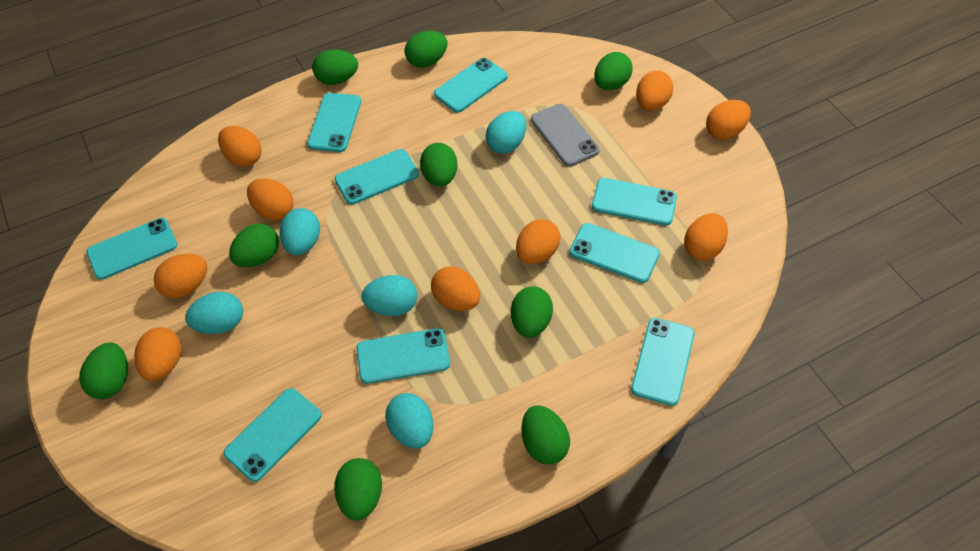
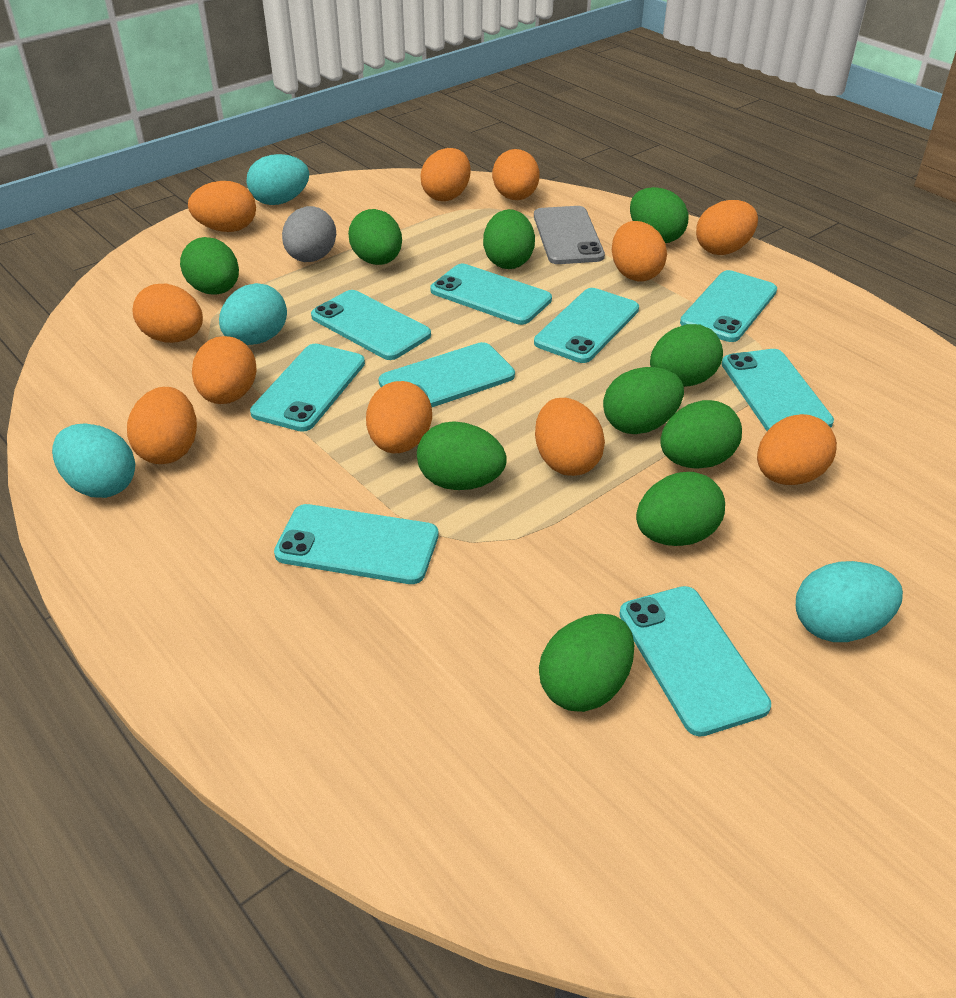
green egg: [79,343,128,399] [229,223,279,267] [312,49,358,85] [334,458,382,521] [405,31,447,68] [420,143,457,187] [511,286,553,338] [521,405,570,464] [594,52,633,90] = 9 -> [180,237,239,295] [348,209,402,265] [417,421,507,490] [483,209,535,269] [539,614,634,712] [603,367,684,434] [630,187,689,243] [636,472,725,546] [650,324,723,387] [660,400,742,469] = 10
grey egg: none = 0 -> [282,206,336,262] = 1
orange egg: [134,327,181,381] [154,254,207,298] [218,126,262,167] [247,178,294,221] [431,267,480,311] [516,219,561,264] [636,71,673,111] [684,213,728,261] [706,100,751,140] = 9 -> [127,387,197,464] [132,284,203,343] [188,181,256,232] [192,336,257,404] [366,381,432,453] [421,148,471,201] [492,149,540,200] [535,398,605,476] [612,221,667,282] [696,200,758,255] [757,414,837,485] = 11
turquoise egg: [185,292,243,334] [279,208,320,255] [361,275,417,316] [385,393,433,449] [486,111,526,154] = 5 -> [52,423,135,498] [219,283,287,345] [246,154,309,205] [796,561,903,642] = 4

